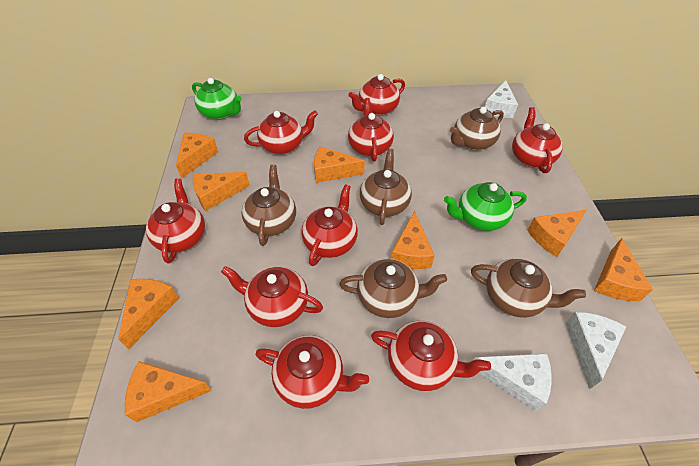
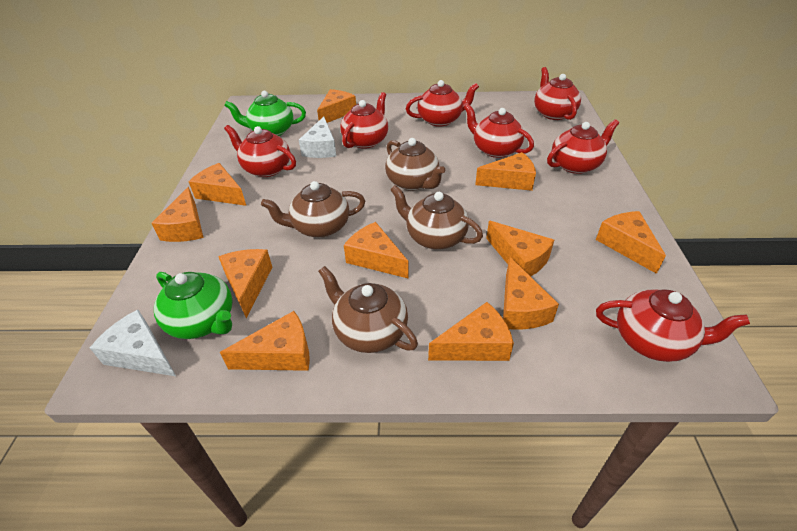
brown teapot: [242,165,296,246] [339,259,447,318] [360,149,412,225] [450,107,504,150] [471,258,586,318] = 5 -> [261,181,365,238] [318,266,418,353] [385,138,445,191] [390,185,483,250] = 4
orange cheese: [118,279,179,349] [125,361,212,422] [176,133,218,178] [193,172,250,211] [314,146,365,183] [391,211,435,269] [528,209,587,257] [594,238,653,301] = 8 -> [152,187,204,242] [188,163,246,206] [218,249,272,319] [220,311,310,371] [317,89,356,123] [344,222,409,279] [428,302,514,361] [475,152,536,191] [486,221,554,277] [503,257,559,330] [596,211,666,274] = 11
red teapot: [146,178,205,264] [221,266,323,327] [244,110,318,154] [255,335,369,409] [301,184,358,266] [348,74,405,116] [348,98,394,162] [371,321,491,391] [512,107,563,173] = 9 -> [224,125,296,177] [340,92,388,149] [406,80,479,127] [464,104,534,158] [534,67,581,120] [547,119,619,174] [596,289,750,362] = 7
white cheese: [474,353,552,412] [485,80,518,118] [566,312,626,389] = 3 -> [90,310,176,376] [299,117,336,158] = 2

